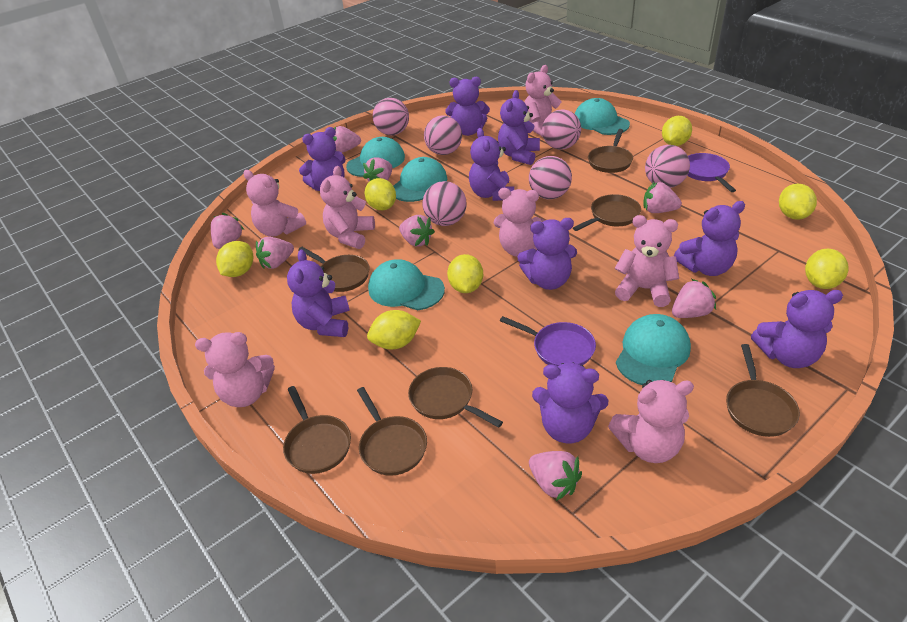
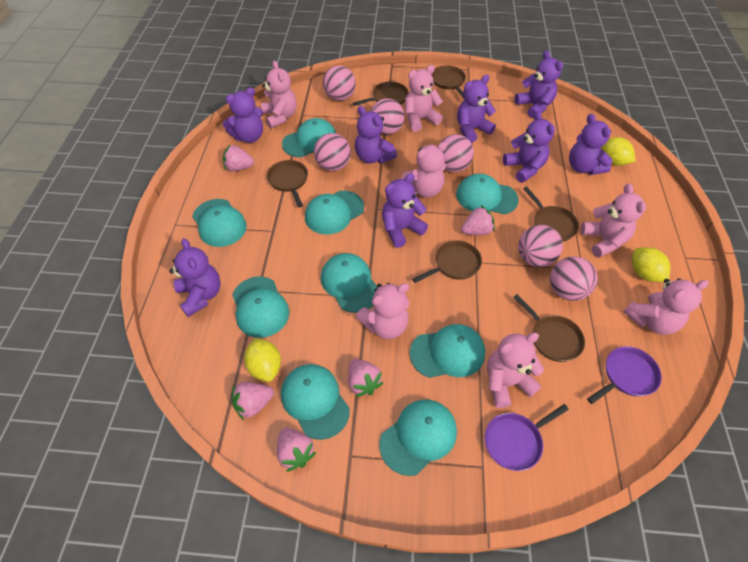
brown pan: [283,386,351,474] [298,247,370,292] [357,387,427,476] [408,367,503,428] [573,194,641,231] [588,129,633,173] [726,344,800,437] = 7 -> [267,160,308,207] [353,82,409,106] [412,240,482,283] [431,66,466,99] [513,294,585,362] [523,186,579,242] = 6
pink strawberry: [211,213,244,249] [256,237,294,269] [332,126,361,153] [363,157,392,182] [399,215,435,247] [529,451,582,501] [644,182,682,213] [672,279,716,318] = 8 -> [223,145,254,171] [232,382,274,420] [277,428,316,472] [348,359,383,397] [461,206,495,235] = 5
purple teddy bear: [287,250,350,337] [299,127,346,191] [445,77,490,136] [469,128,514,201] [498,90,540,165] [517,218,577,290] [532,363,608,443] [674,201,745,276] [751,290,843,368] = 9 -> [169,238,221,317] [223,87,263,143] [355,106,397,164] [382,173,428,248] [457,75,496,143] [503,111,555,183] [515,51,563,118] [569,114,613,175] = 8
turquoise cap: [346,137,405,177] [368,259,445,310] [394,157,447,202] [575,98,630,135] [616,314,691,385] = 5 -> [192,199,247,247] [232,277,289,338] [281,364,350,440] [282,118,336,157] [305,191,364,235] [321,253,377,313] [379,400,457,476] [410,324,485,378] [456,173,519,214] = 9
yellow lemon: [216,241,253,277] [364,178,396,210] [367,310,421,349] [447,254,483,293] [662,116,692,146] [779,184,817,220] [805,249,848,289] = 7 -> [244,338,281,382] [601,137,635,166] [632,247,670,282] = 3

